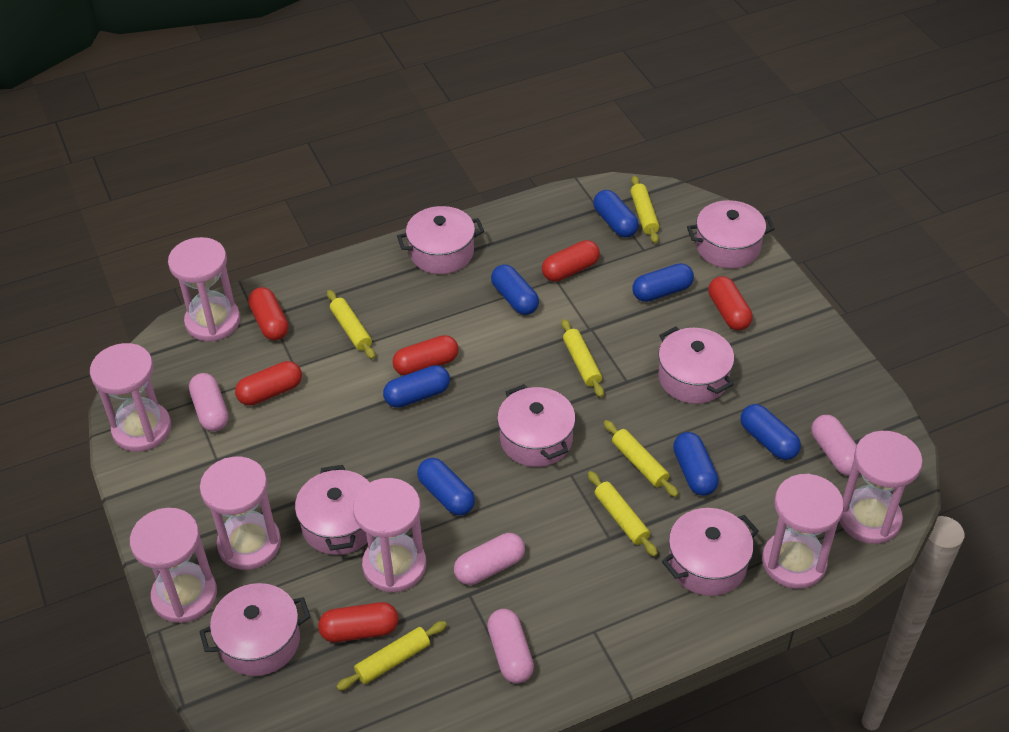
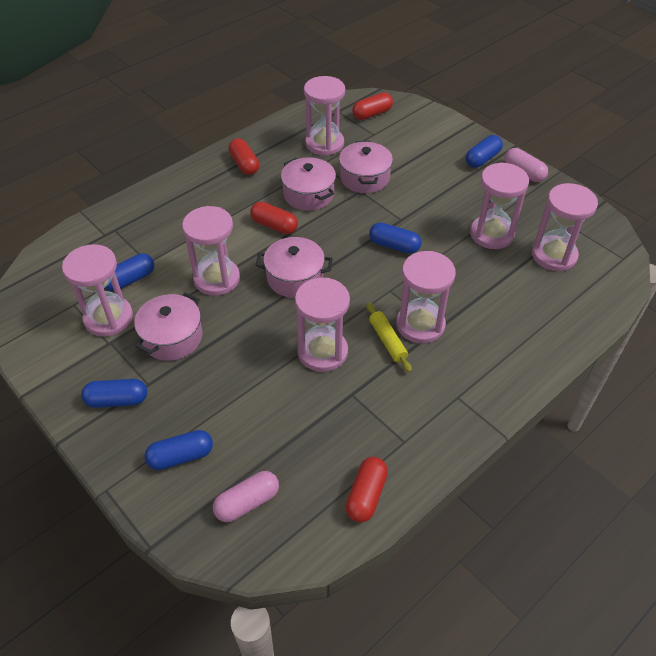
blue capsule: [383,365,450,408] [417,458,475,516] [491,264,539,315] [593,190,639,238] [632,263,694,302] [673,432,719,496] [741,404,801,460] = 7 -> [81,379,147,408] [105,253,154,291] [144,430,213,470] [369,222,421,254] [465,135,503,168] = 5
pink capsule: [189,373,229,431] [454,533,525,585] [487,609,534,684] [811,415,857,476] = 4 -> [213,471,279,522] [504,148,548,182] = 2
pink pot: [199,583,310,676] [295,465,370,555] [397,206,484,274] [497,384,576,467] [658,326,734,404] [662,508,759,596] [687,200,775,269] = 7 -> [134,292,202,361] [256,237,333,298] [281,157,336,211] [339,141,393,193] = 4
red capsule: [235,361,302,405] [248,287,289,340] [318,602,398,642] [393,335,459,375] [542,240,600,282] [708,276,753,330] = 6 -> [228,138,259,175] [250,202,298,234] [345,457,388,523] [352,92,393,120] = 4
yellow rolling pin: [327,290,375,359] [336,621,447,690] [561,319,604,397] [588,471,658,557] [604,420,679,497] [631,176,659,243] = 6 -> [367,303,412,372] = 1

